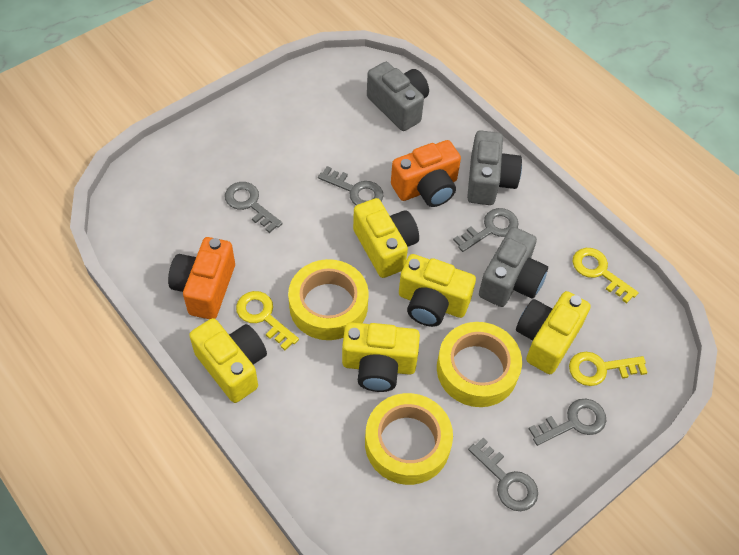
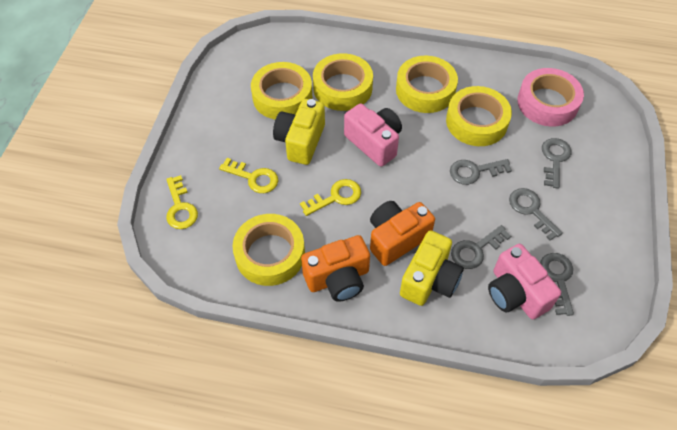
grey camera: [367,62,429,131] [467,130,522,205] [479,227,548,307] = 3 -> none = 0
pink camera: none = 0 -> [344,104,402,167] [488,244,561,319] = 2
pink tape: none = 0 -> [517,68,584,127] = 1
yellow camera: [189,318,267,403] [342,322,420,392] [353,198,419,278] [399,254,476,327] [516,291,591,374] = 5 -> [273,99,325,165] [400,230,464,306] = 2
yellow tape: [288,259,369,340] [365,393,453,485] [437,322,522,407] = 3 -> [232,214,305,286] [251,62,312,119] [313,53,373,111] [396,56,458,113] [446,86,512,146] = 5

